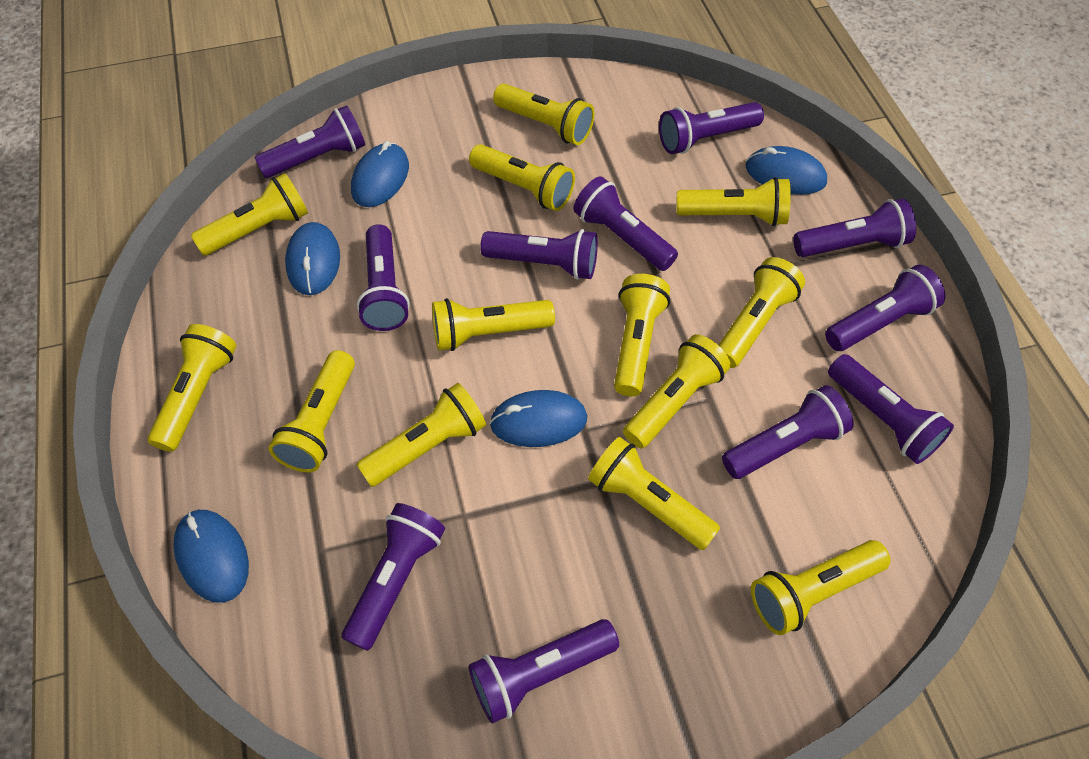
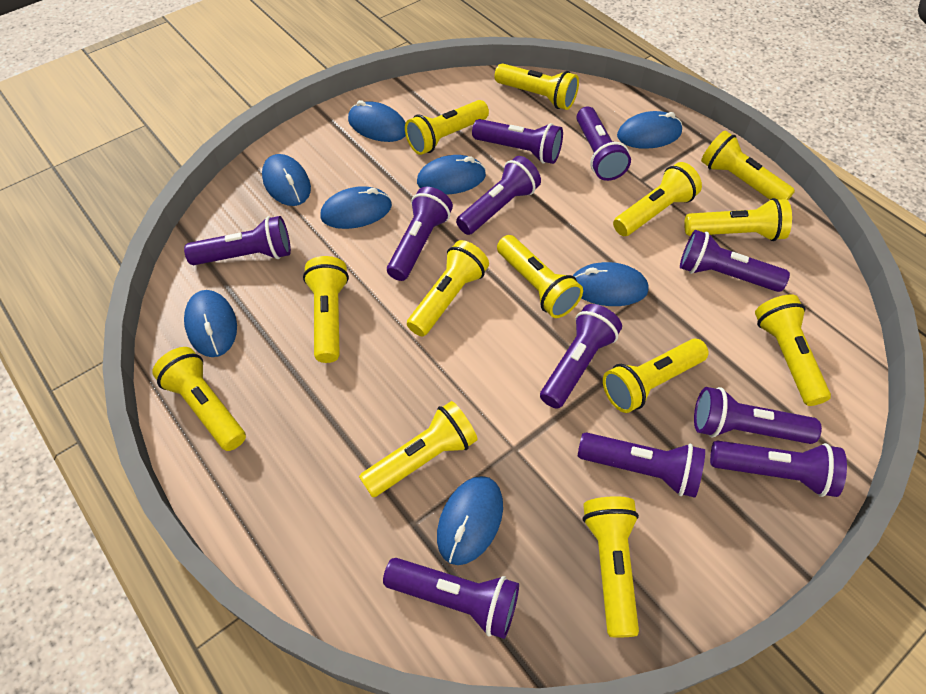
blue mouse: [173,510,249,603] [285,222,340,295] [351,141,409,207] [489,390,587,447] [746,146,827,195] = 5 -> [184,290,237,357] [262,154,311,206] [320,186,392,229] [348,100,406,142] [417,155,486,195] [437,476,503,565] [573,262,649,306] [617,111,682,149] = 8

